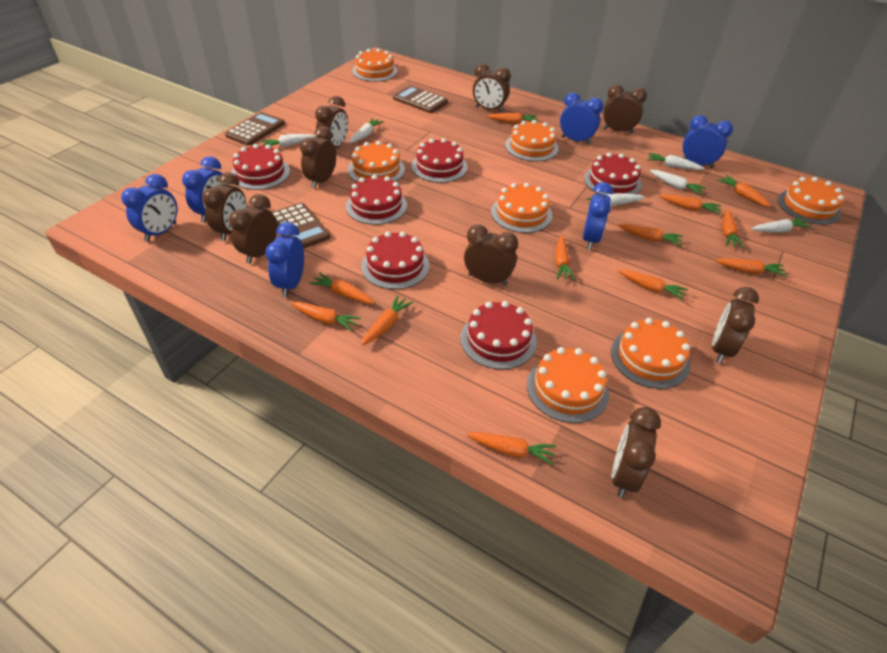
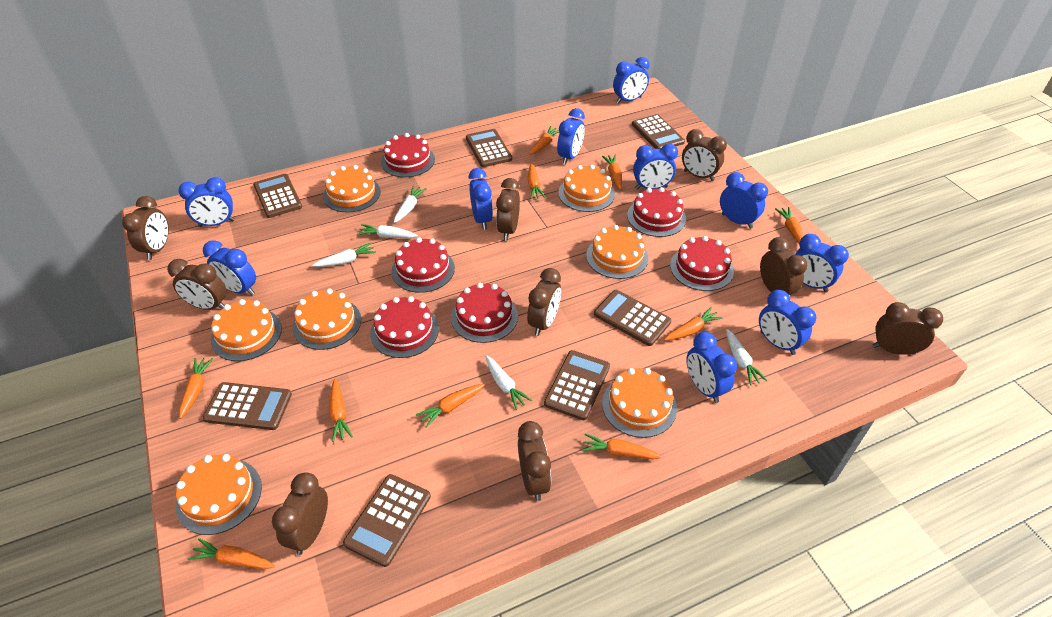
blue clock: [121,174,178,242] [182,156,228,223] [266,222,304,297] [560,92,603,144] [583,182,613,250] [682,115,733,168] = 6 -> [179,177,235,227] [203,240,256,295] [468,168,493,230] [557,108,585,165] [613,57,650,104] [633,144,678,189] [686,332,737,403] [720,172,768,229] [759,290,817,355] [795,234,849,292] = 10
brown calculator: [225,112,285,146] [272,203,330,249] [393,86,448,113] = 3 -> [203,382,292,430] [253,174,302,218] [343,474,431,567] [466,129,512,167] [544,350,610,420] [594,290,671,346] [632,114,685,149] = 7
orange carrot: [291,302,361,331] [309,273,375,304] [361,295,413,345] [467,432,557,465] [487,113,537,124] [555,236,575,280] [617,269,688,300] [618,224,683,246] [659,194,721,214] [715,258,787,277] [717,175,771,207] [722,209,743,248] = 12 -> [179,358,213,419] [188,538,275,569] [329,379,353,442] [416,384,485,428] [528,163,545,199] [529,126,559,155] [582,434,662,459] [602,155,622,189] [664,307,723,340] [775,207,804,244] = 10
white carrot: [261,134,317,147] [349,118,384,143] [587,193,645,206] [647,153,704,170] [650,170,706,195] [751,217,812,233] = 6 -> [312,243,376,267] [357,224,418,238] [394,186,426,223] [485,355,532,410] [726,329,768,385] = 5

